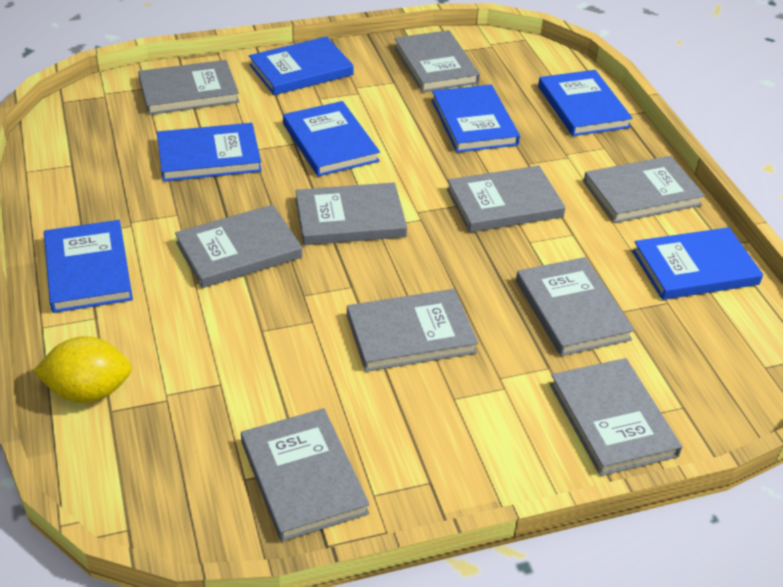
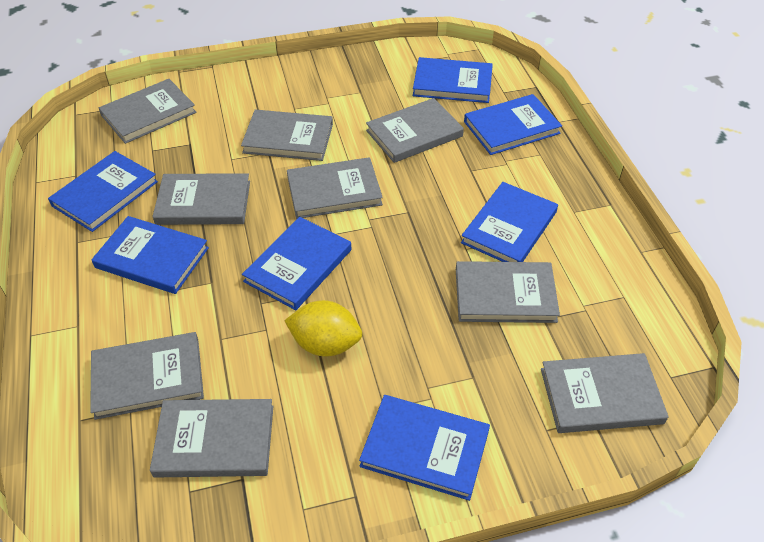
grey book: [138,60,239,115] [175,205,302,288] [241,408,370,542] [295,182,407,245] [347,289,478,372] [394,30,480,92] [447,166,566,232] [516,257,635,356] [550,358,682,476] [583,156,705,223] = 10 -> [90,332,204,420] [99,79,196,144] [150,399,273,478] [152,173,250,225] [241,110,333,161] [287,157,383,219] [366,98,464,163] [456,261,560,323] [541,353,669,433] = 9

